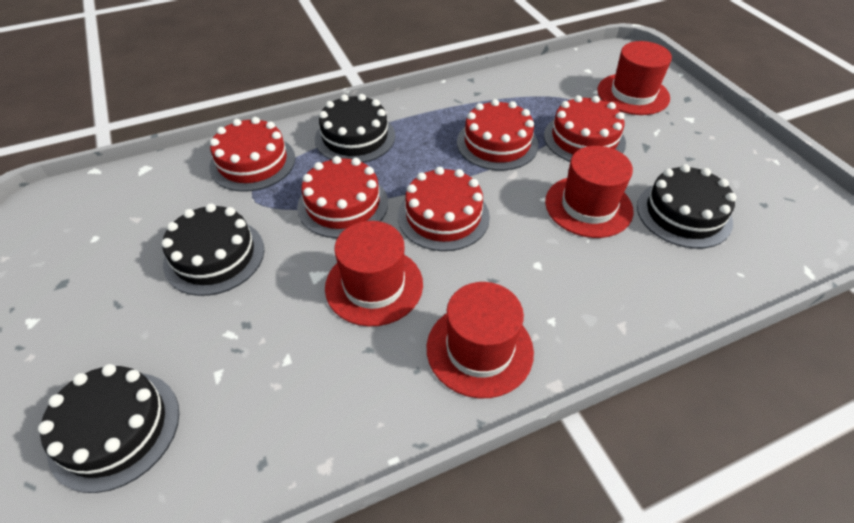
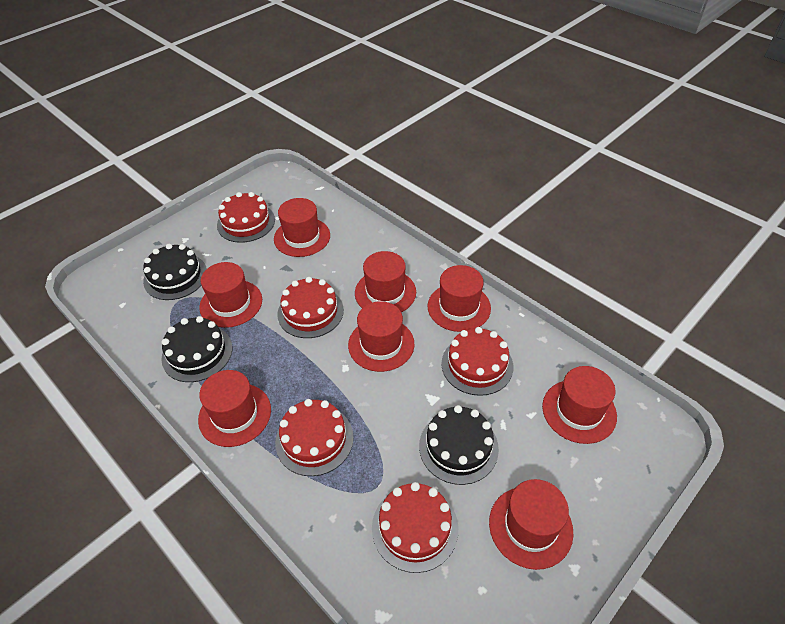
black cake: [38,364,179,493] [161,203,264,296] [315,94,395,163] [637,164,736,249] = 4 -> [143,244,207,300] [161,316,232,382] [419,405,499,485] = 3
red hat: [325,221,423,326] [427,282,534,398] [545,146,634,238] [597,41,672,115] = 4 -> [198,370,271,447] [199,262,262,328] [274,198,330,257] [348,301,414,372] [355,251,416,312] [428,265,491,332] [489,479,574,570] [542,366,617,444] = 8

